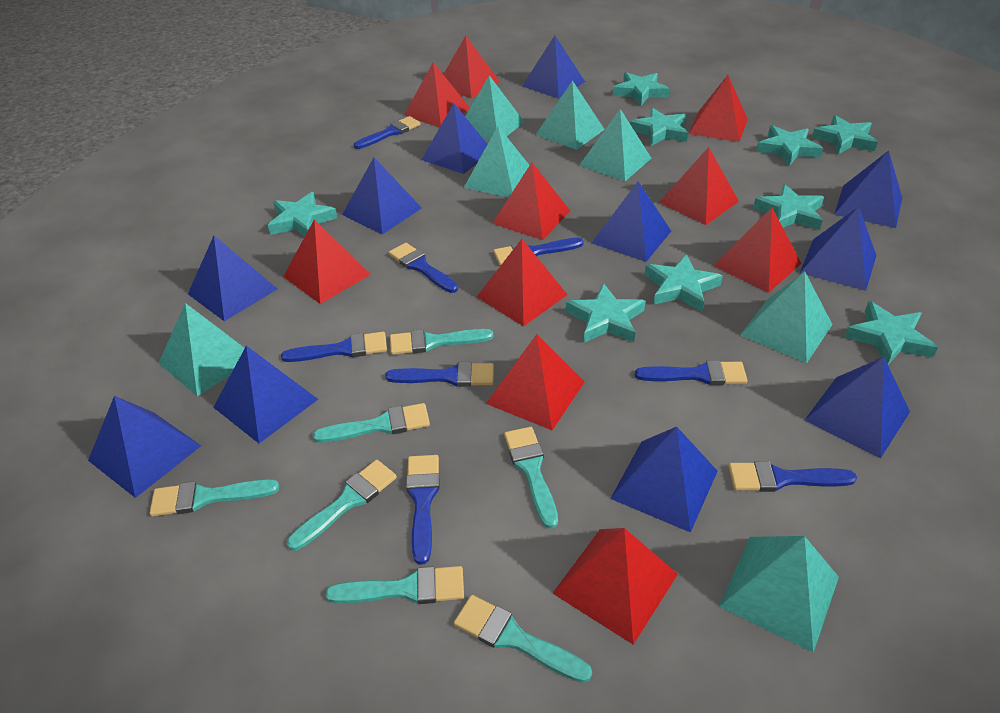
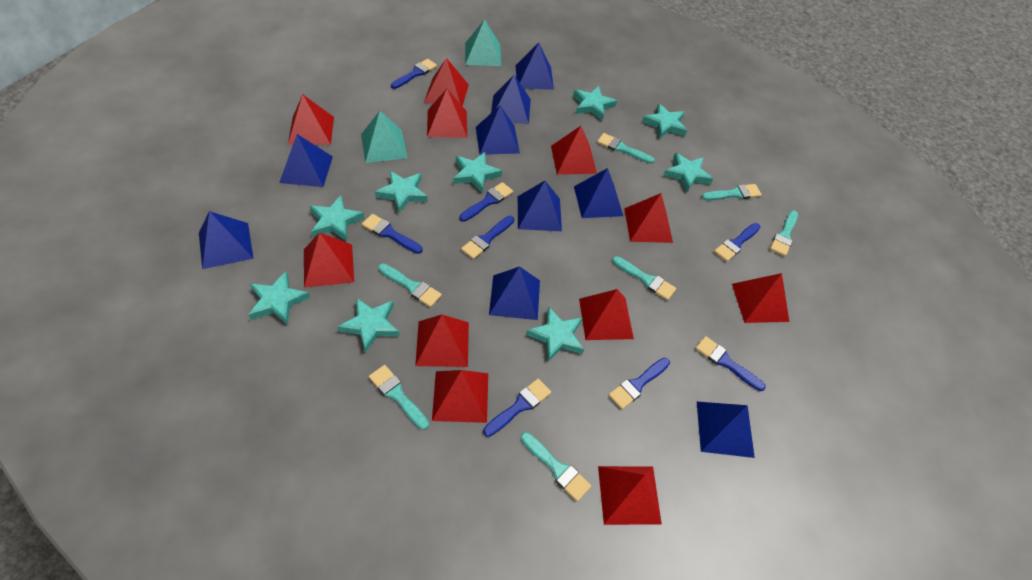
blue pyramid: [88,396,201,498] [188,236,277,321] [213,346,318,443] [342,157,422,235] [421,103,487,174] [522,36,585,99] [592,181,671,262] [610,427,718,533] [800,207,877,291] [805,357,910,459] [834,150,902,228] = 11 -> [199,211,254,269] [279,134,333,187] [476,106,520,155] [489,266,540,320] [491,75,531,124] [515,43,554,90] [518,181,562,231] [574,168,623,218] [697,402,755,458] = 9
red pyramid: [283,219,371,304] [404,62,470,128] [443,35,500,98] [477,239,568,327] [486,334,585,430] [492,163,570,240] [552,528,678,645] [659,147,739,225] [689,75,747,142] [713,208,801,293] = 10 -> [288,94,334,145] [304,232,354,288] [415,315,469,367] [424,58,469,106] [427,89,467,138] [432,370,488,423] [551,126,597,175] [579,289,634,340] [598,466,662,525] [624,193,673,243] [732,273,789,323] = 11
turquoise pyramid: [159,303,245,396] [464,126,530,198] [465,75,524,141] [536,81,605,150] [579,109,651,181] [719,536,839,653] [740,271,833,364] = 7 -> [361,111,408,163] [465,19,501,66] = 2

